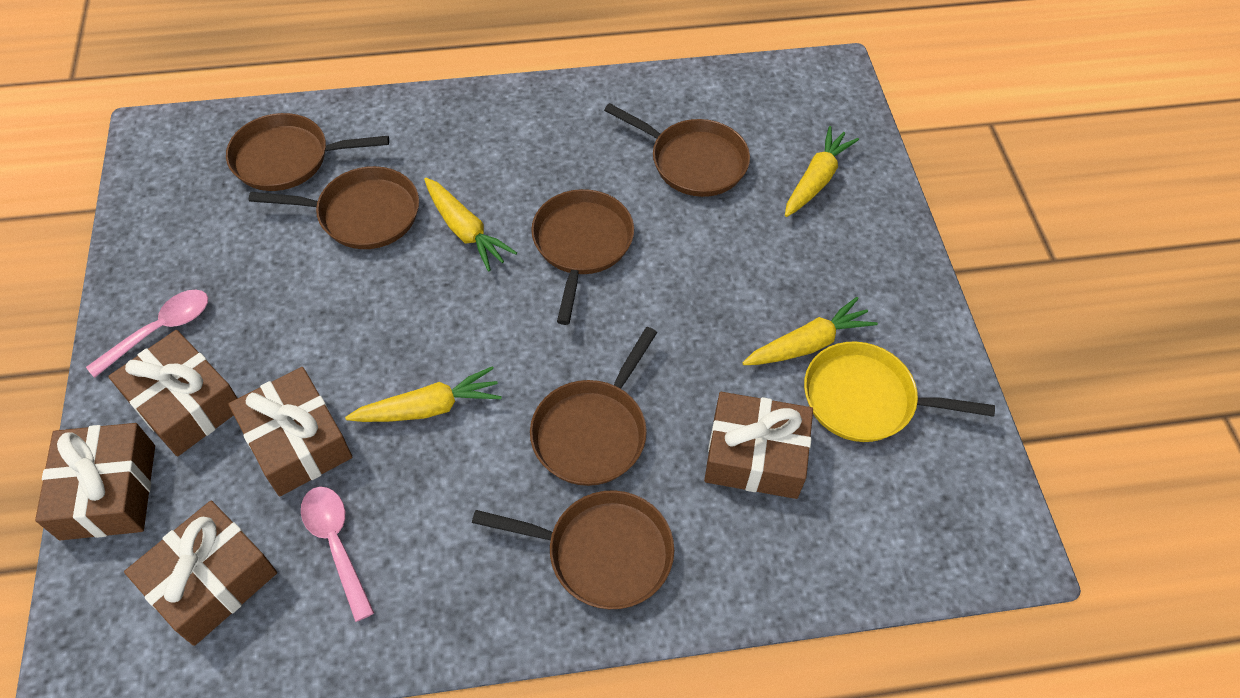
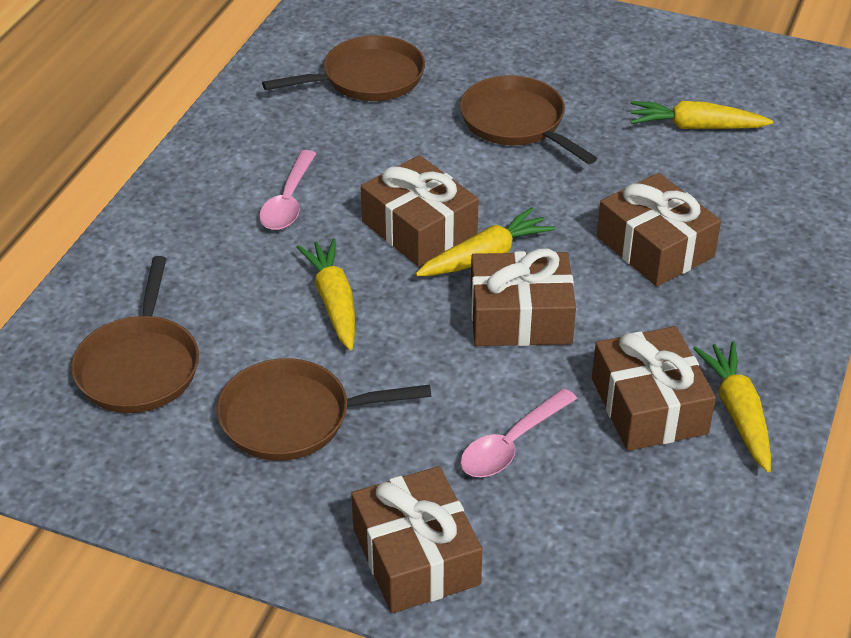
brown pan: [226,113,389,191] [249,166,419,249] [472,490,674,609] [530,327,657,486] [531,189,634,325] [604,103,750,197] = 6 -> [71,256,199,413] [217,358,431,461] [262,35,425,101] [460,75,597,164] = 4
yellow pan: [804,341,995,442] = 1 -> none = 0

